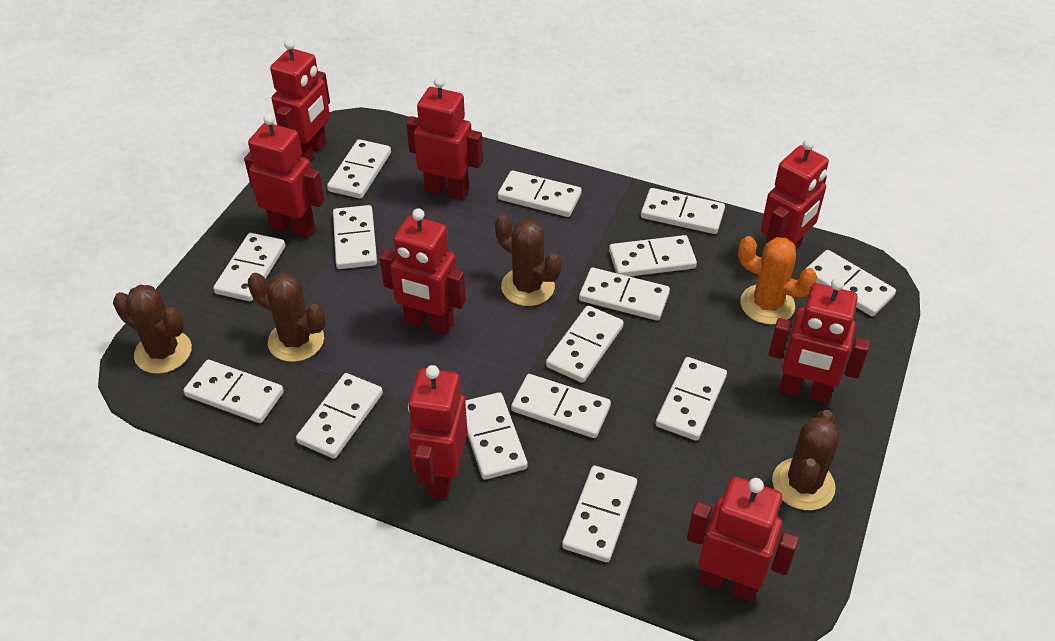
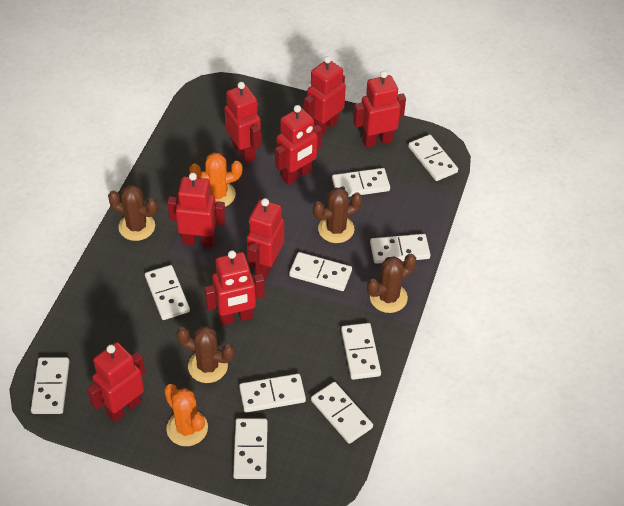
orange cactus: [738,236,817,325] = 1 -> [164,384,208,446] [189,153,242,207] = 2
white domino: [183,360,284,423] [213,233,285,301] [296,373,383,459] [327,139,391,199] [333,205,377,269] [465,392,527,480] [498,170,582,217] [511,374,611,438] [546,306,624,383] [562,466,637,562] [579,268,670,321] [609,235,697,277] [641,188,725,234] [655,357,727,441] [806,250,896,317] = 15 -> [31,357,70,414] [145,265,190,320] [233,418,268,479] [239,374,306,413] [289,252,352,291] [311,382,373,444] [332,168,390,197] [341,323,381,380] [370,234,430,264] [408,135,458,181] = 10

